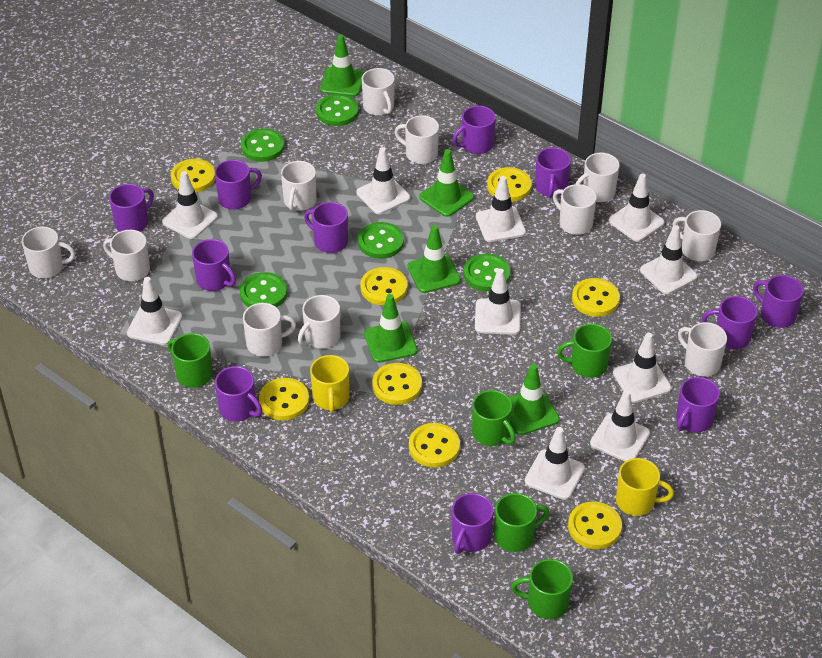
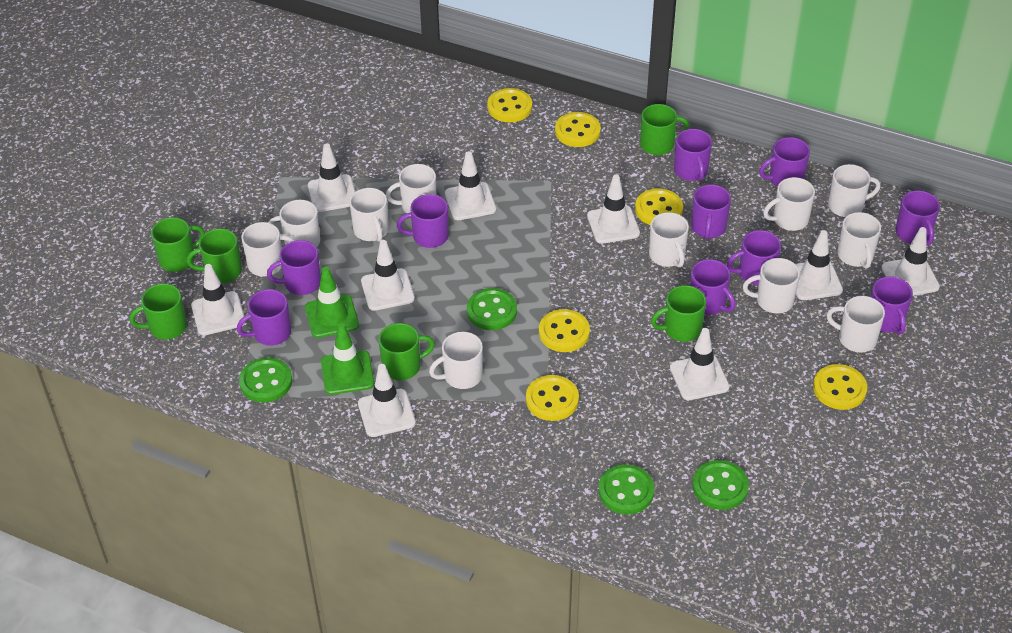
green button: [240,272,287,307] [241,128,285,162] [316,94,359,126] [358,222,404,259] [464,254,511,291] = 5 -> [239,357,292,402] [467,288,517,330] [599,464,654,514] [693,460,749,510] = 4
green mug: [167,333,213,388] [472,390,516,446] [494,493,549,552] [511,559,573,619] [557,324,612,378] = 5 -> [130,284,187,340] [151,217,205,272] [187,229,242,283] [378,323,435,380] [640,104,689,155] [651,285,706,342] = 6
green traffic cone: [320,34,364,97] [364,294,417,363] [408,225,461,293] [419,149,474,217] [509,364,560,435] = 5 -> [305,267,359,338] [321,323,374,395] = 2
purple mug: [109,184,154,232] [192,239,236,291] [215,160,262,210] [215,366,262,422] [304,202,348,253] [452,493,494,554] [453,106,496,154] [535,148,571,198] [676,377,720,432] [702,296,758,349] [753,275,804,328] = 11 -> [237,289,291,346] [267,240,321,295] [397,194,449,248] [674,129,712,182] [690,259,736,315] [691,184,731,240] [727,230,781,285] [759,137,810,187] [871,276,913,335] [896,191,940,245] = 10
white traffic cone: [127,277,183,345] [162,171,218,239] [356,147,410,214] [475,269,521,335] [476,176,526,242] [525,427,585,500] [590,390,650,461] [609,174,665,242] [613,333,671,403] [640,225,698,294] = 10 -> [191,264,246,336] [308,144,355,212] [358,364,416,437] [361,240,415,311] [445,151,496,220] [587,174,640,244] [670,328,730,400] [796,230,843,300] [882,227,940,296] = 9
yellow button: [171,159,215,193] [259,378,309,420] [360,267,408,305] [372,363,422,405] [409,423,460,467] [487,167,532,202] [568,501,622,549] [572,278,620,317] = 8 -> [487,88,532,122] [526,375,579,421] [539,309,590,352] [555,112,601,147] [635,188,683,225] [813,364,867,410] = 6
yellow mug: [310,355,350,413] [616,458,674,516] = 2 -> none = 0

